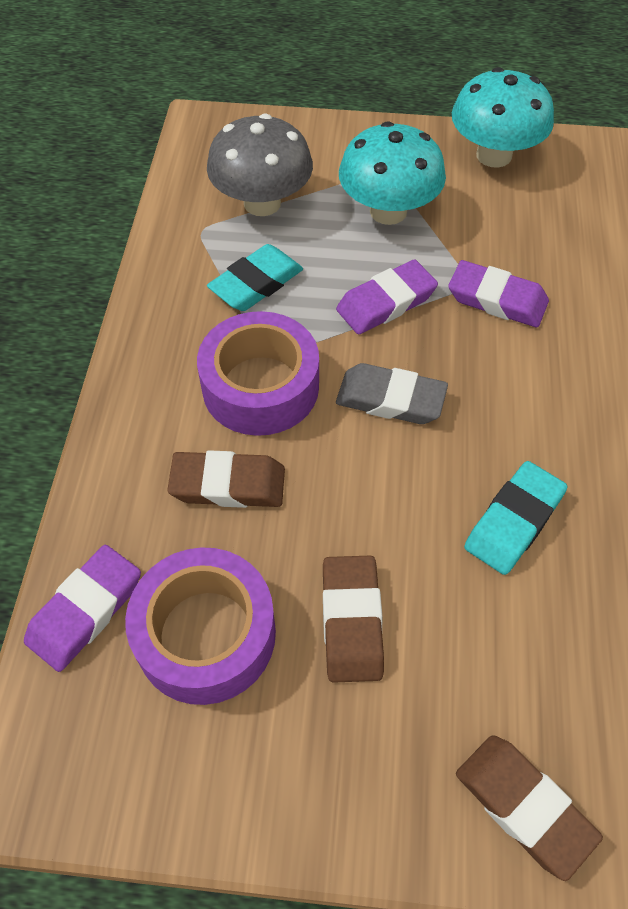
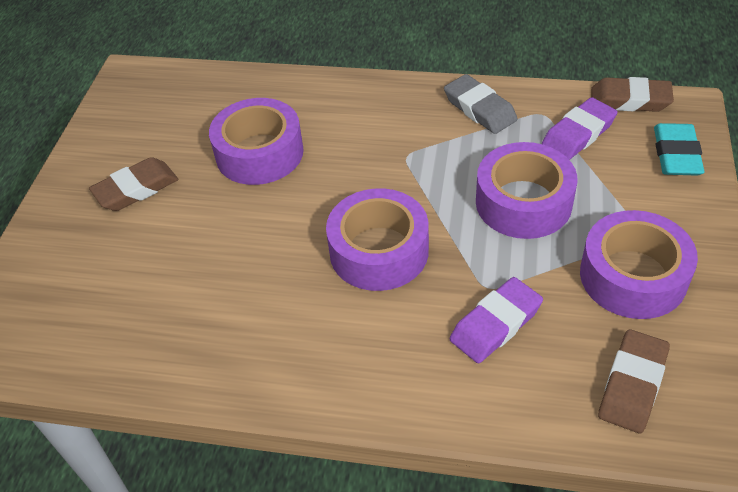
grey mushroom: [207,113,313,216] = 1 -> none = 0
purple eraser: [24,545,141,672] [336,259,438,334] [448,260,549,327] = 3 -> [450,277,543,363] [542,97,618,160] = 2
purple tape: [125,547,276,705] [197,311,319,436] = 2 -> [209,98,304,185] [326,188,429,291] [476,142,577,239] [580,210,698,319] = 4
turquoise eraser: [207,244,303,311] [464,461,568,575] = 2 -> [654,123,704,176] = 1
turquoise mushroom: [339,121,446,225] [452,67,554,168] = 2 -> none = 0

